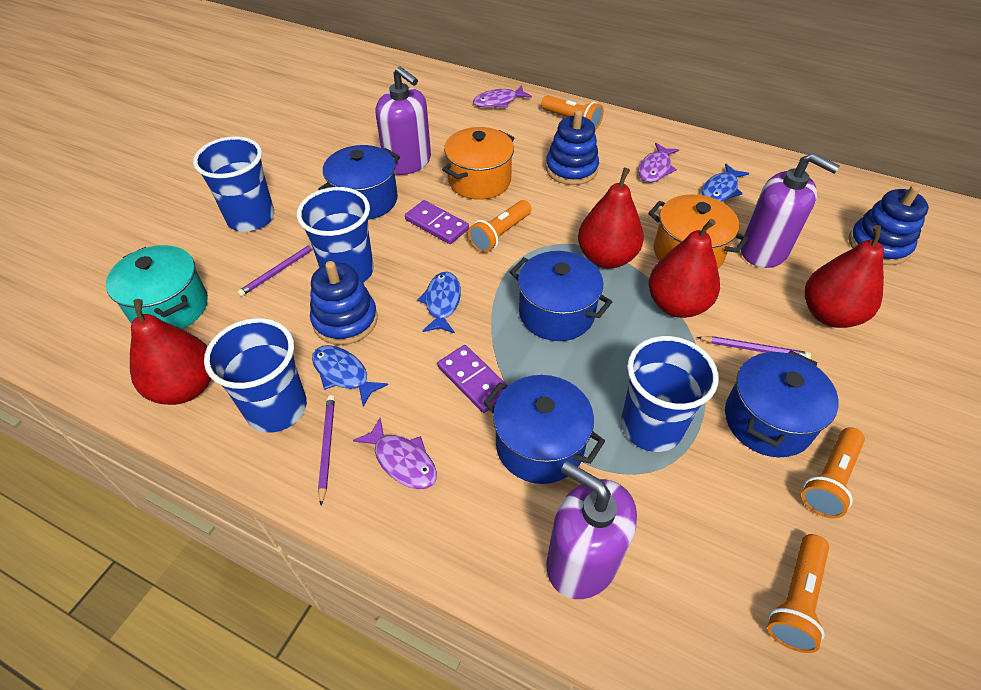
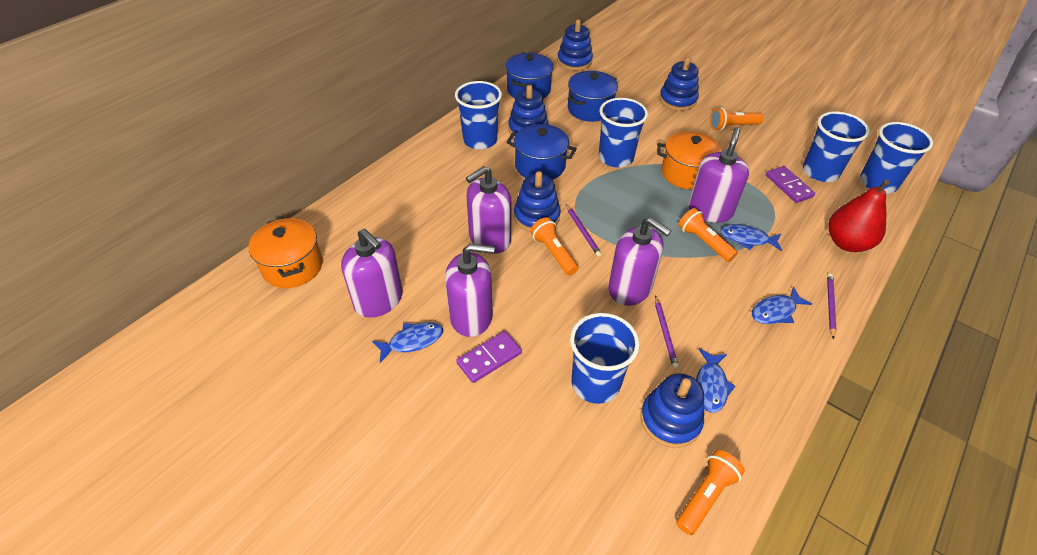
blue cup: [193,136,274,232] [204,318,307,433] [297,187,374,282] [621,336,718,452] = 4 -> [455,81,502,149] [570,313,640,404] [599,98,648,167] [803,111,870,182] [860,122,933,193] = 5
blue fish: [312,345,388,407] [417,272,461,333] [701,164,749,202] = 3 -> [372,322,443,363] [696,349,735,413] [721,224,782,251] [752,287,812,324] = 4
blue pot: [318,145,400,220] [484,375,605,484] [510,251,612,341] [725,351,839,457] = 4 -> [506,53,554,99] [507,124,577,180] [568,71,618,122] = 3
blue stacking toy: [310,261,378,345] [546,110,599,185] [849,185,929,265] = 3 -> [508,85,549,137] [514,171,560,232] [557,19,593,71] [640,373,704,448] [659,57,699,111] = 5
purple fish: [353,418,437,489] [473,85,532,108] [638,143,679,182] = 3 -> none = 0
purple soap dispenser: [376,66,431,175] [546,461,637,599] [741,153,840,268] = 3 -> [341,229,403,318] [445,244,495,337] [466,166,512,254] [608,217,672,305] [688,127,749,223] = 5
red pear: [130,299,211,405] [578,168,644,268] [649,219,720,318] [805,225,884,328] = 4 -> [828,180,890,252] = 1
turquoise pot: [106,245,208,329] = 1 -> none = 0

